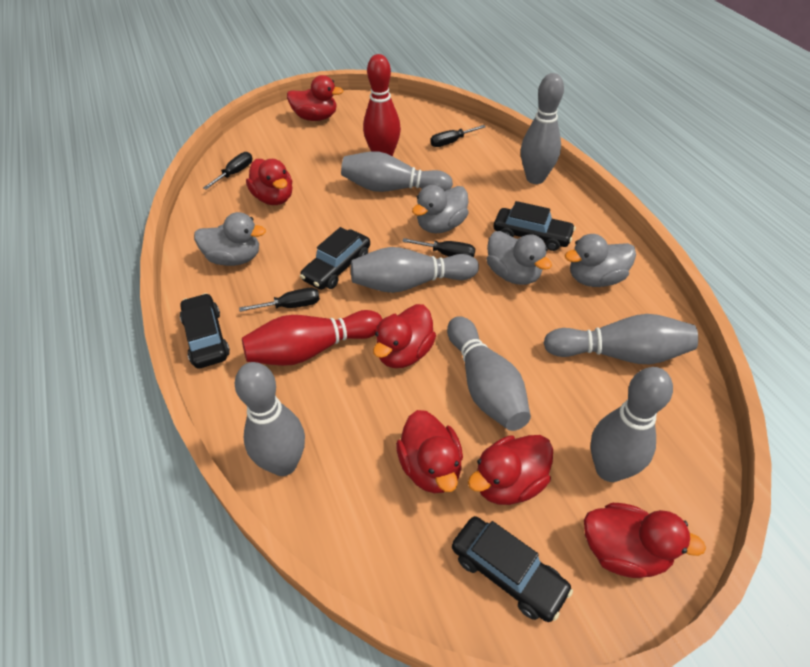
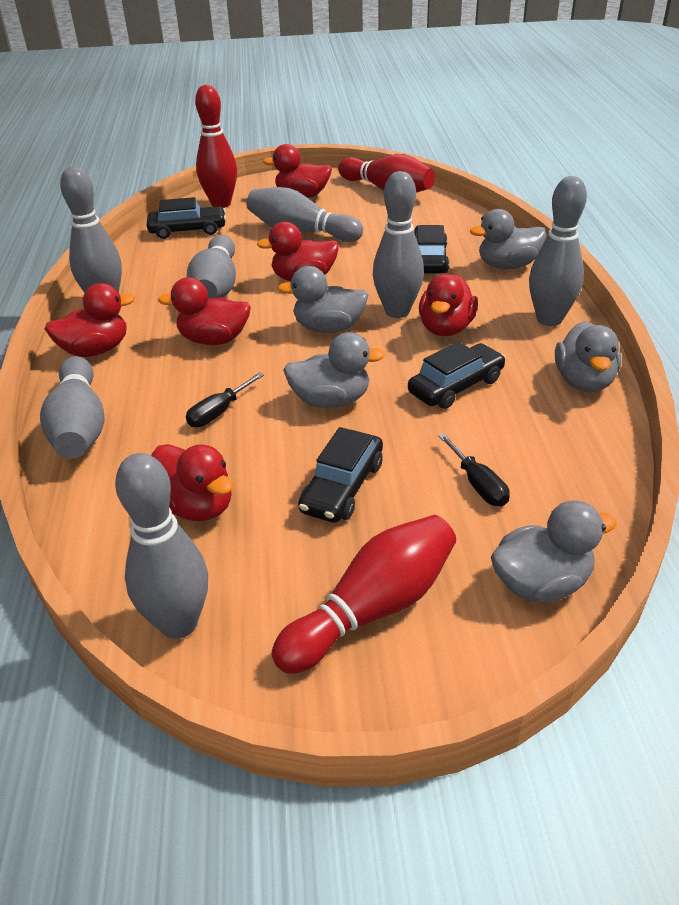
black screwdriver: [203,152,252,190] [239,288,320,312] [402,238,475,257] [430,125,486,147] = 4 -> [186,372,264,427] [438,433,510,507] = 2
grey duck: [194,212,266,266] [412,185,469,233] [487,231,552,285] [565,234,636,287] = 4 -> [277,266,368,333] [283,332,385,408] [470,209,546,269] [491,500,617,603] [555,321,621,392] = 5
red bowling pin: [242,310,383,366] [363,54,401,156] = 2 -> [195,85,237,208] [272,515,456,674] [338,154,435,193] = 3

